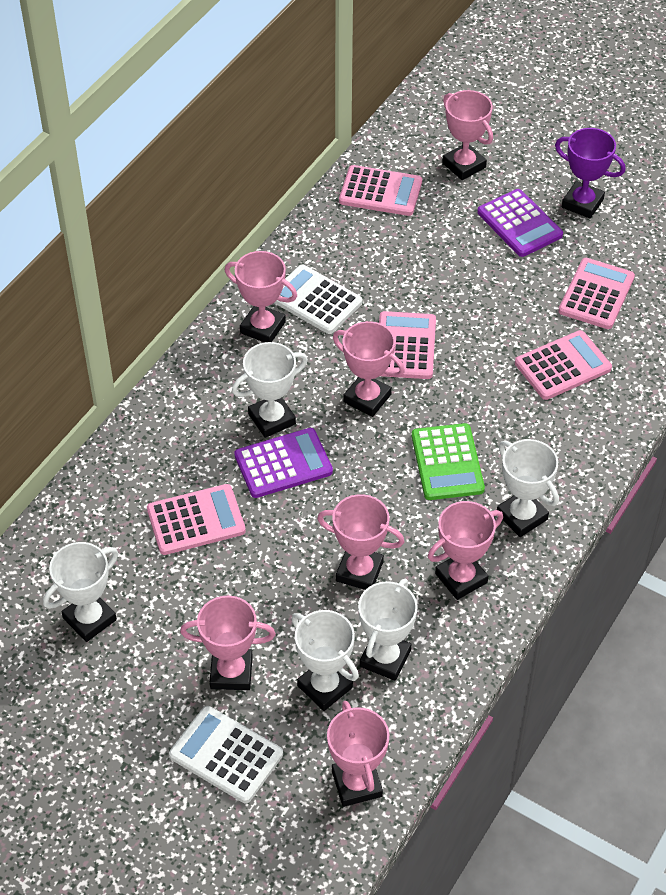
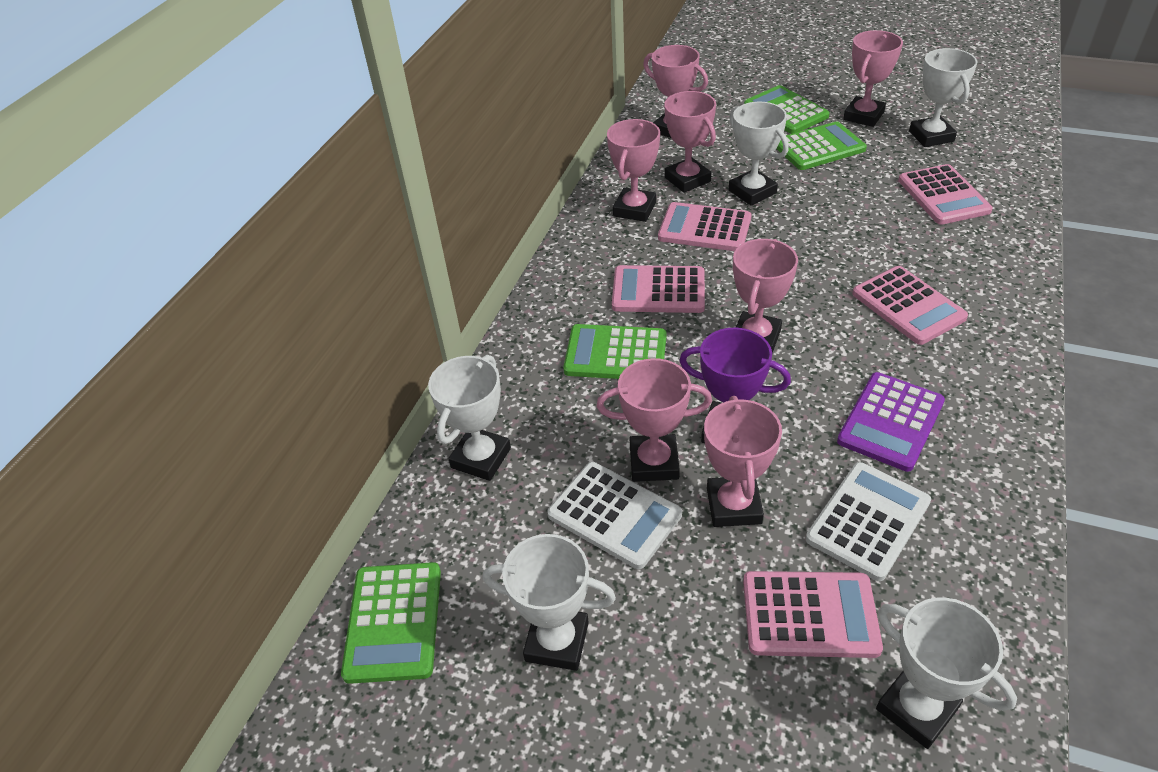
green calculator: [412,423,485,500] = 1 -> [341,562,441,684] [563,324,667,379] [744,85,830,134] [777,121,867,170] = 4
purple calculator: [234,428,333,498] [477,189,563,257] = 2 -> [837,372,945,472] = 1

